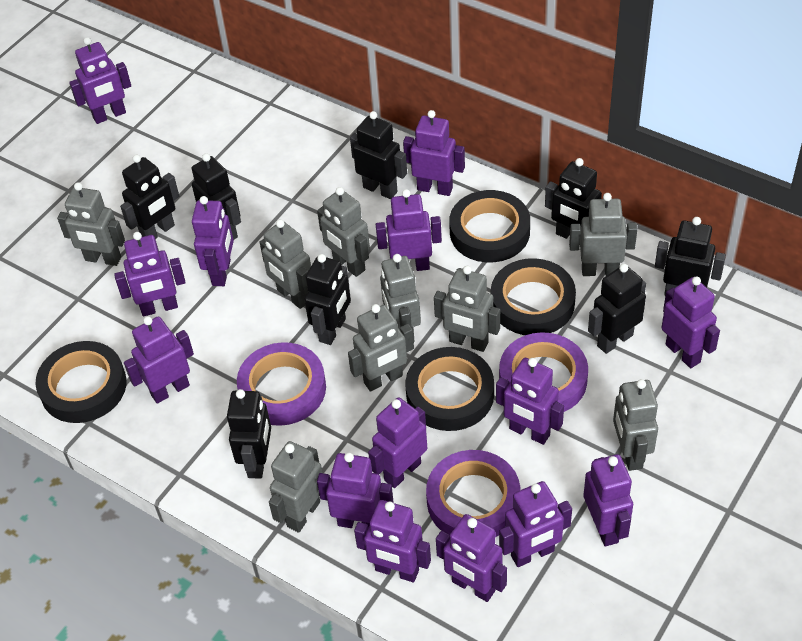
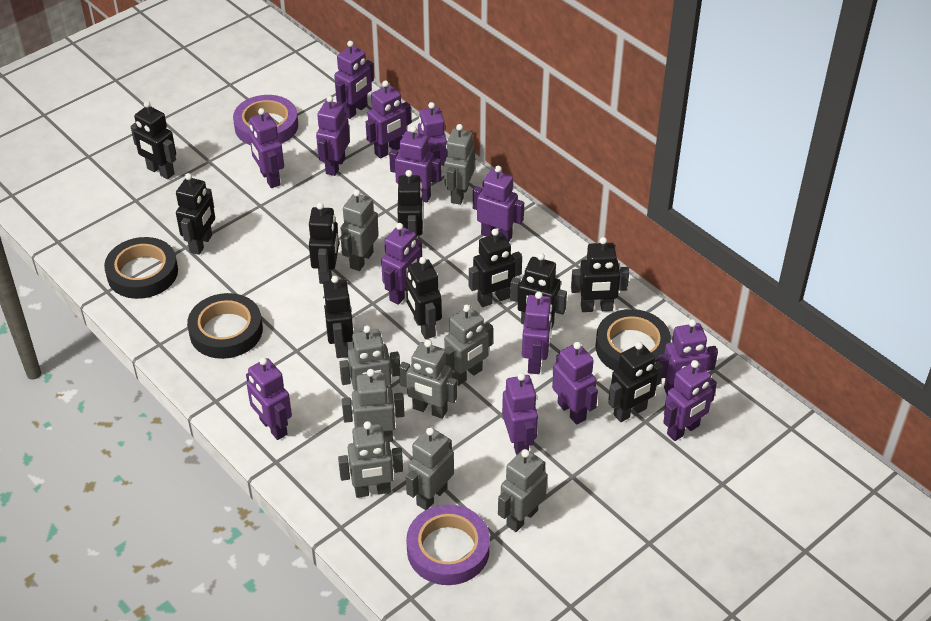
black robot: [120,155,179,239] [192,153,241,240] [227,389,271,479] [304,254,351,345] [350,111,407,199] [545,158,602,239] [588,264,646,354] [655,217,726,296] = 8 -> [131,101,176,179] [176,173,215,255] [309,203,339,284] [322,276,353,358] [398,170,423,238] [406,257,442,339] [469,229,522,307] [510,253,567,330] [571,237,629,312] [608,342,663,422] = 10
black tape: [36,341,127,423] [405,347,494,431] [449,190,530,262] [491,258,576,335] = 4 -> [104,237,178,299] [187,293,263,359] [595,309,671,371] = 3
purple tape: [237,342,326,426] [426,450,520,537] [499,332,588,412] = 3 -> [233,95,298,145] [406,504,490,585] = 2

